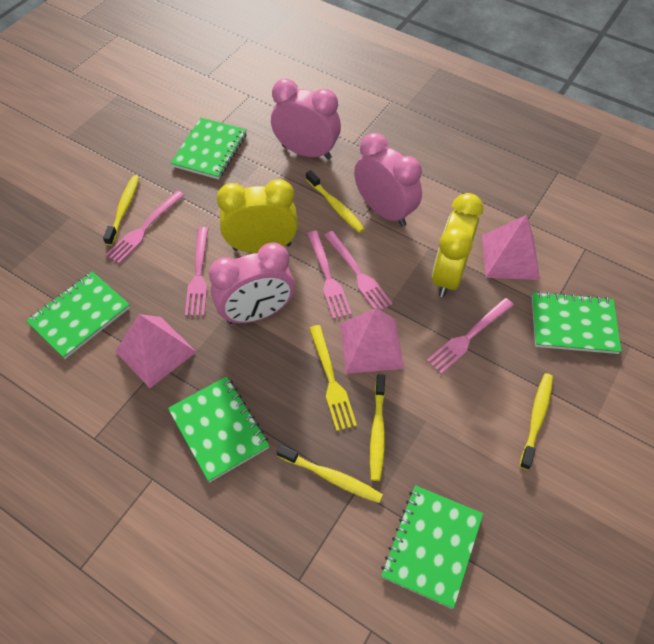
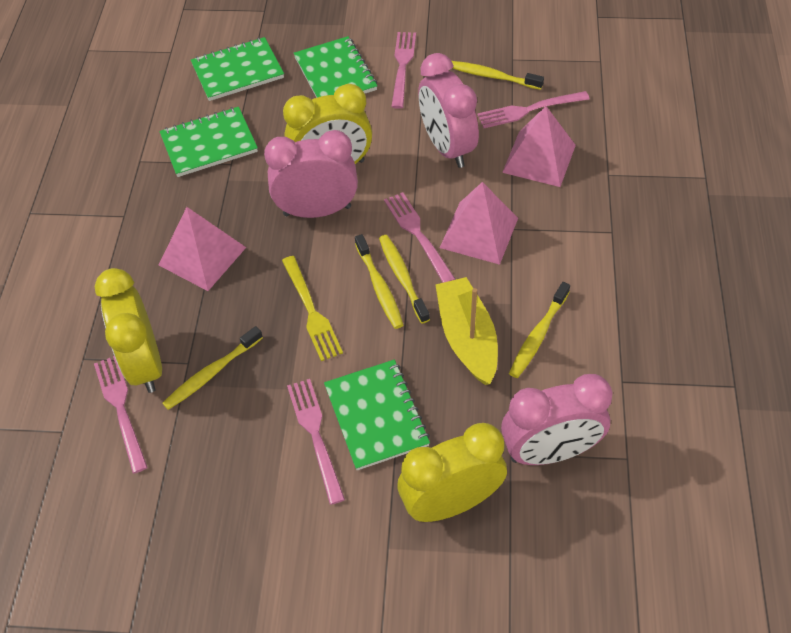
green notebook: [26,271,130,359] [168,376,270,482] [171,118,247,180] [381,485,483,609] [532,291,622,354] = 5 -> [159,107,258,177] [191,37,284,101] [294,36,377,98] [324,360,430,470] = 4
yellow boat: none = 0 -> [436,277,498,385] = 1
yellow clock: [217,179,298,253] [432,193,483,297] = 2 -> [95,268,162,393] [283,84,372,164] [398,423,507,522] = 3

